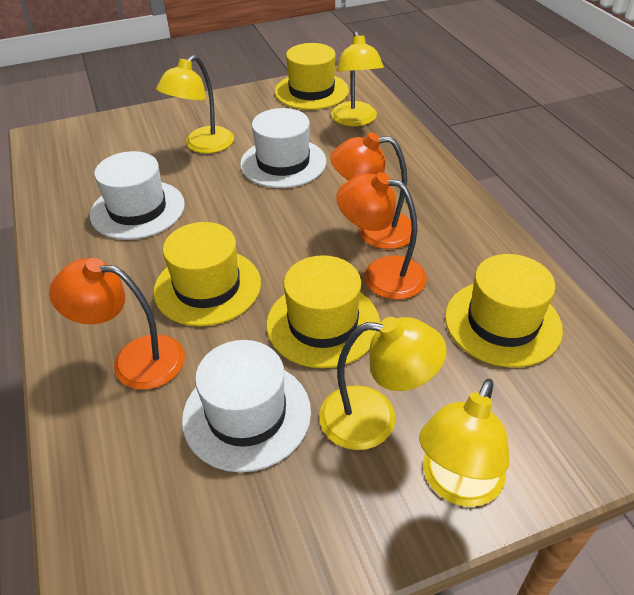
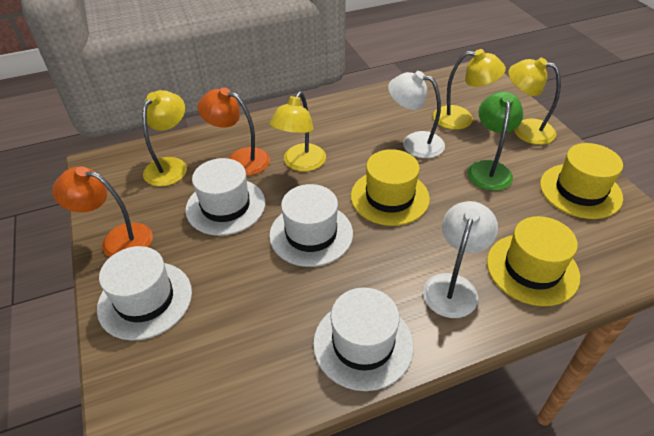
green lamp: none = 0 -> [468,92,523,191] = 1
orange lamp: [49,258,185,390] [330,132,412,249] [336,172,427,300] = 3 -> [52,166,153,257] [197,87,270,176] = 2
white hat: [90,151,185,240] [182,340,311,472] [240,108,326,188] = 3 -> [97,246,192,341] [185,158,265,236] [269,184,353,267] [313,287,414,391] = 4
white lamp: none = 0 -> [388,71,445,158] [423,201,498,318] = 2
yellow hat: [153,222,261,327] [266,255,380,368] [275,43,349,110] [445,254,563,367] = 4 -> [351,149,430,226] [487,216,580,306] [540,143,623,219] = 3

